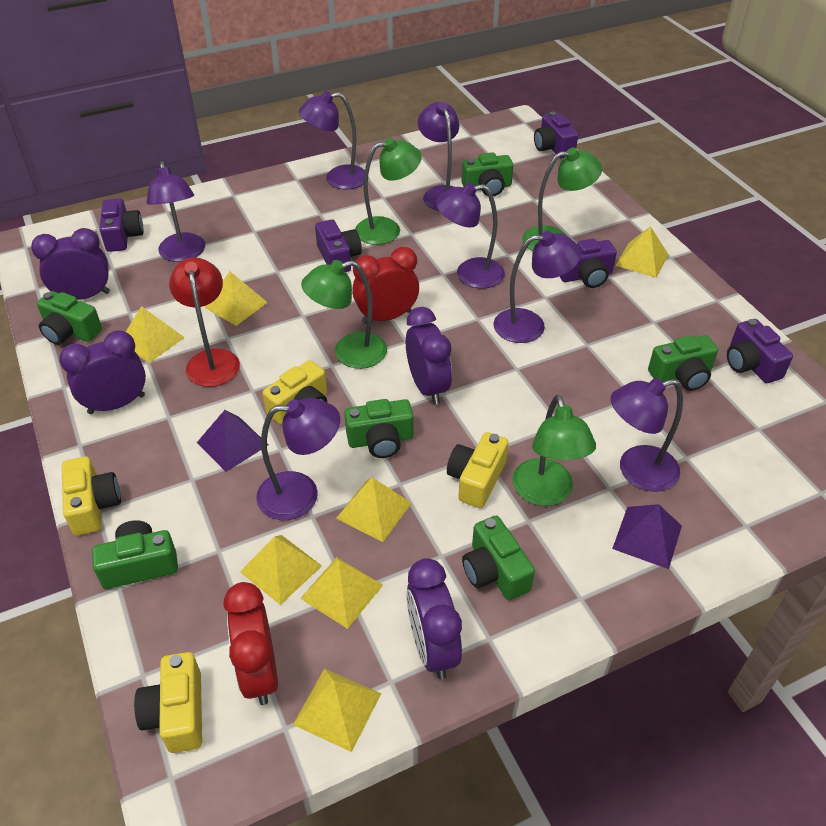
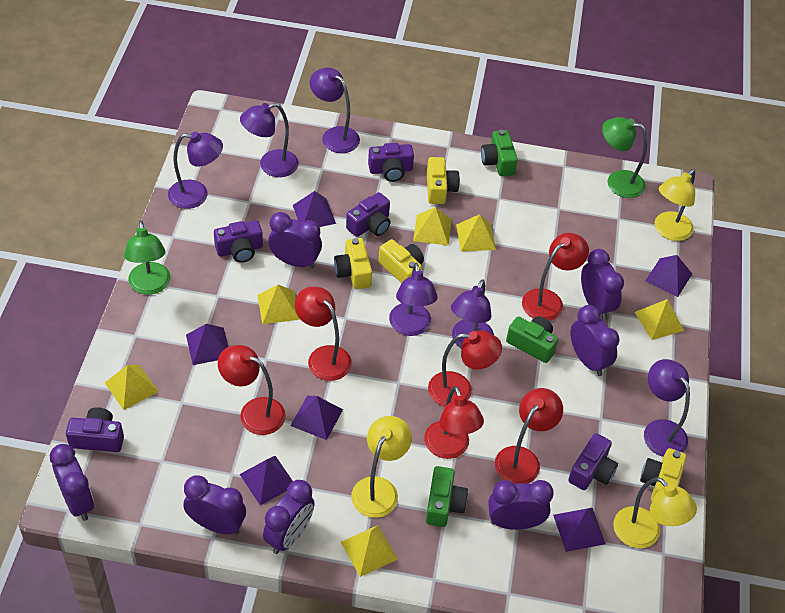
green camera: [37,291,102,345] [92,520,178,589] [344,399,414,458] [461,152,513,196] [462,516,535,600] [648,335,718,391] = 6 -> [426,466,468,527] [481,130,518,176] [506,316,558,363] = 3
green lamp: [301,260,387,369] [355,138,422,245] [512,395,596,506] [522,148,602,251] = 4 -> [124,220,171,295] [602,117,647,198] = 2
purple clock: [31,228,110,300] [59,330,146,414] [406,307,452,405] [406,558,462,679] = 4 -> [50,444,94,521] [183,475,246,534] [263,480,315,554] [268,212,322,268] [488,480,554,530] [570,305,619,376] [581,249,624,320] = 7
purple lamp: [146,161,205,262] [256,398,340,520] [299,91,365,189] [418,102,459,211] [436,183,505,289] [494,231,581,343] [611,378,683,492] = 7 -> [168,132,223,209] [240,103,299,177] [310,68,360,153] [389,263,438,336] [451,280,494,349] [644,359,690,457] = 6
purple pyramid: [197,410,269,472] [612,504,682,569] = 2 -> [186,324,228,365] [240,456,293,505] [290,396,343,440] [293,191,336,227] [553,508,606,552] [645,255,692,297] = 6
red clock: [224,582,278,705] [352,247,419,324] = 2 -> none = 0
red lamp: [169,258,240,387] = 1 -> [218,345,286,435] [295,286,352,381] [424,386,484,459] [428,330,502,407] [495,388,563,484] [522,233,589,321] = 6
yellow lamp: none = 0 -> [351,416,412,518] [613,477,697,548] [655,169,695,241] = 3
yellow pyramid: [126,306,185,363] [205,271,268,326] [240,535,322,605] [293,668,381,752] [300,557,383,629] [336,477,412,542] [615,226,669,278] = 7 -> [105,365,159,410] [257,285,300,324] [341,525,398,577] [413,207,452,246] [456,214,496,251] [635,299,684,340] = 6

